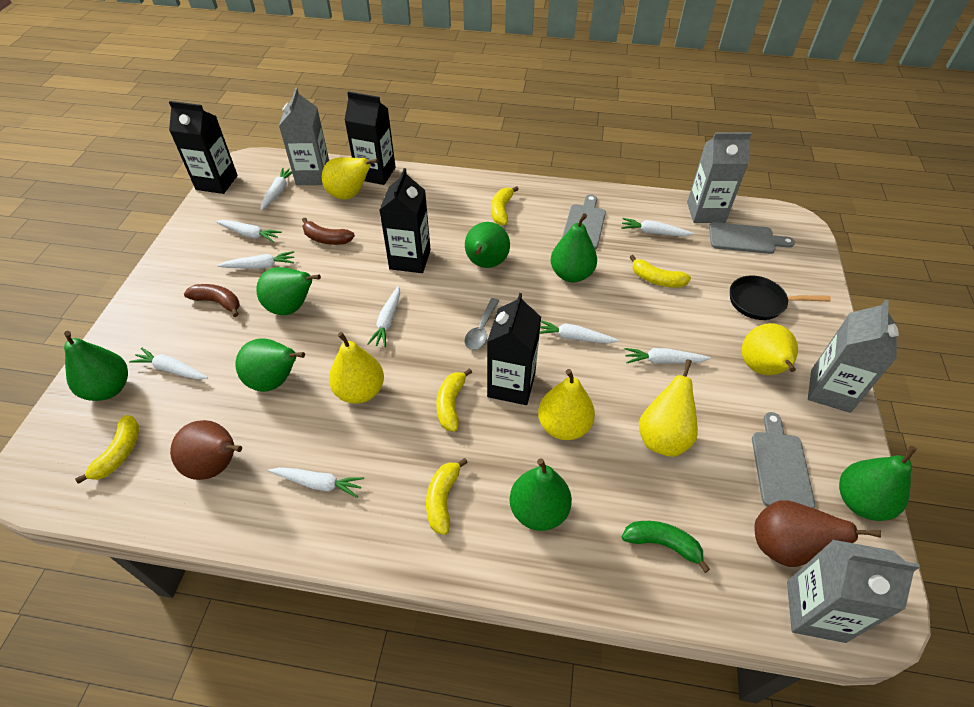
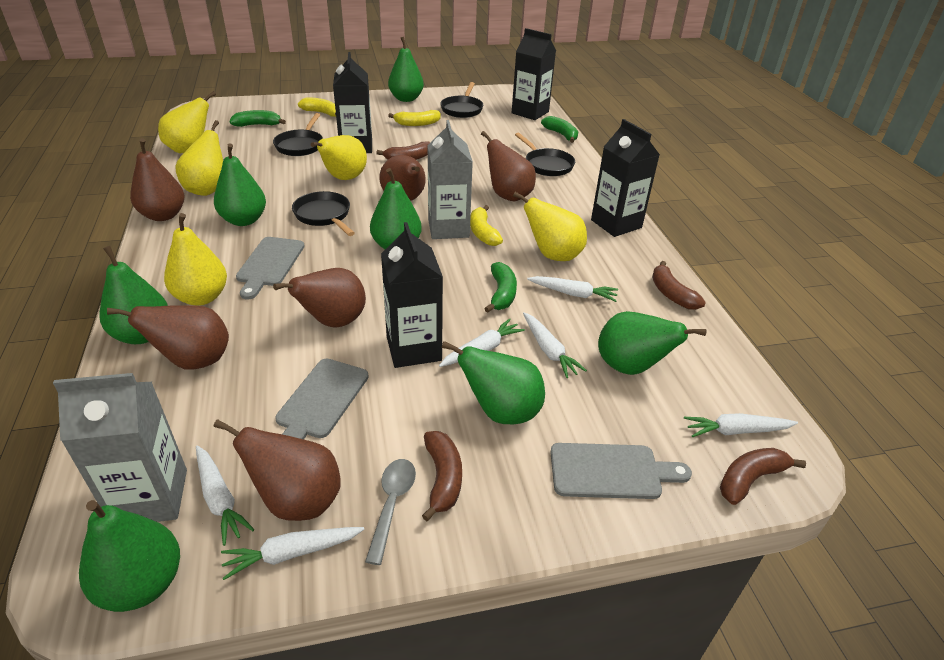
black pan: [730,275,831,320] = 1 -> [273,113,323,156] [292,191,355,236] [440,82,483,118] [515,133,575,176] = 4
brown banana: [184,284,240,317] [302,218,355,245] = 2 -> [376,142,430,160] [422,431,462,521] [652,261,706,310] [720,448,806,505] = 4
brown pear: [170,420,242,480] [754,500,881,567] = 2 -> [107,305,229,370] [130,138,184,221] [213,419,341,521] [273,268,366,328] [379,155,426,201] [481,131,536,202] = 6
green banana: [622,521,710,573] = 1 -> [229,110,286,127] [484,262,517,313] [541,116,578,143] = 3
grey carton: [279,88,329,185] [687,132,752,223] [787,540,920,643] [808,300,899,413] = 4 -> [53,373,187,522] [427,120,473,239] = 2
white carrot: [129,347,208,380] [215,220,282,243] [217,251,294,269] [261,168,292,211] [268,467,364,498] [368,286,400,347] [540,320,619,343] [621,218,694,236] [625,348,711,364] = 9 -> [196,445,255,546] [221,527,364,580] [439,318,525,367] [523,312,587,378] [527,276,618,302] [684,413,798,437] = 6
yellow banana: [75,415,139,484] [426,458,468,535] [436,368,472,432] [491,186,519,225] [630,255,691,288] = 5 -> [298,97,336,117] [388,110,441,126] [470,205,503,246] = 3

